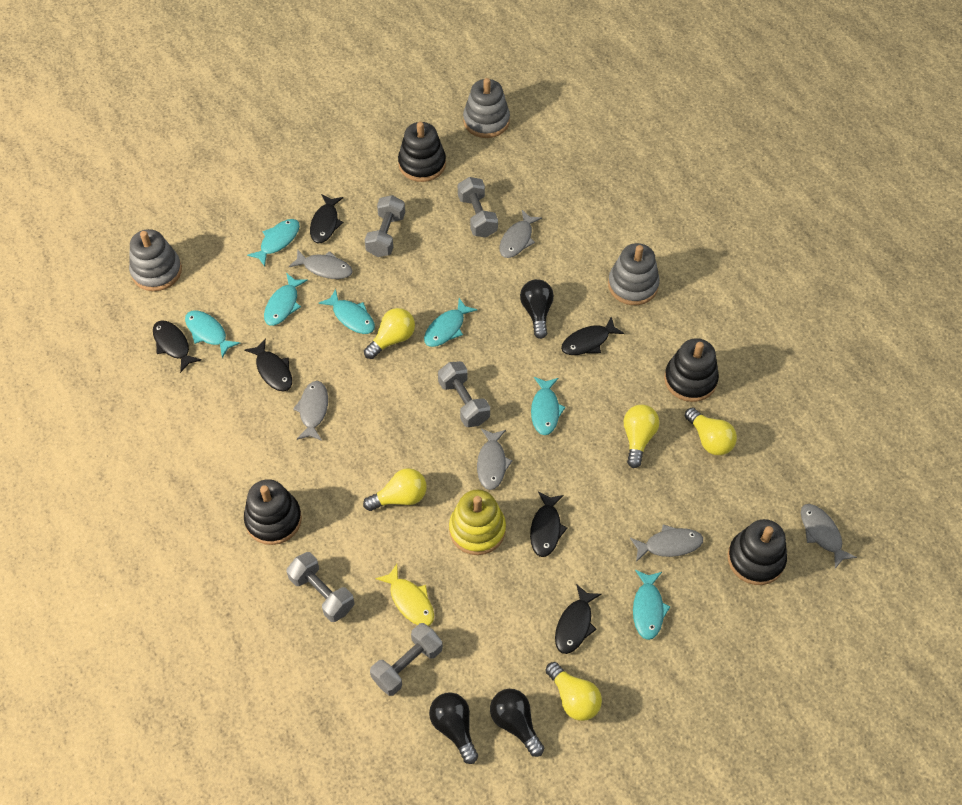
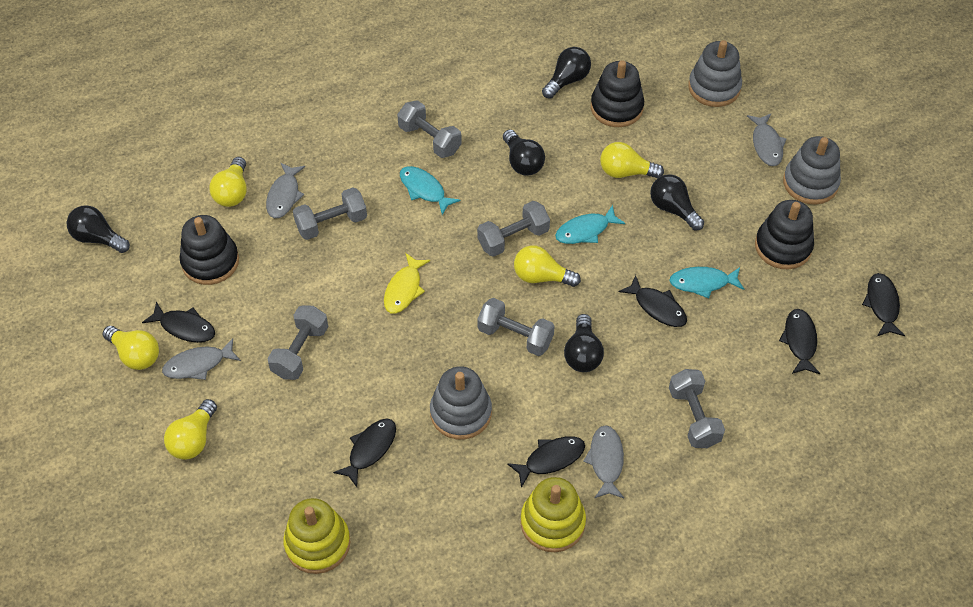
black light bulb: [429,692,478,764] [490,689,544,757] [520,279,554,339] = 3 -> [67,205,130,253] [503,130,545,176] [542,47,591,99] [564,314,604,372] [650,174,704,230] = 5
black stacking toy: [244,479,302,545] [398,122,446,182] [664,338,719,402] [728,519,787,585] = 4 -> [180,215,239,285] [591,60,644,127] [755,200,814,269] = 3
grey dumbbell: [286,552,355,622] [365,195,405,257] [370,623,443,696] [438,361,490,427] [458,177,498,237] = 5 -> [267,306,328,380] [293,187,367,240] [397,100,462,158] [477,201,550,257] [477,298,555,356] [669,369,725,448] = 6
grey fish: [289,249,353,279] [293,381,328,441] [477,429,513,490] [500,210,542,258] [630,525,703,562] [801,504,857,568] = 6 -> [162,338,241,380] [266,162,305,218] [583,425,624,498] [747,114,787,166] = 4
turquoise fish: [185,311,240,358] [247,219,300,267] [264,273,308,326] [319,289,375,334] [424,298,478,347] [531,377,566,435] [633,570,671,640] = 7 -> [400,166,460,215] [555,205,625,244] [669,267,744,298] = 3
yellow stacking toy: [449,490,506,555] = 1 -> [283,498,350,574] [520,477,586,552] = 2

